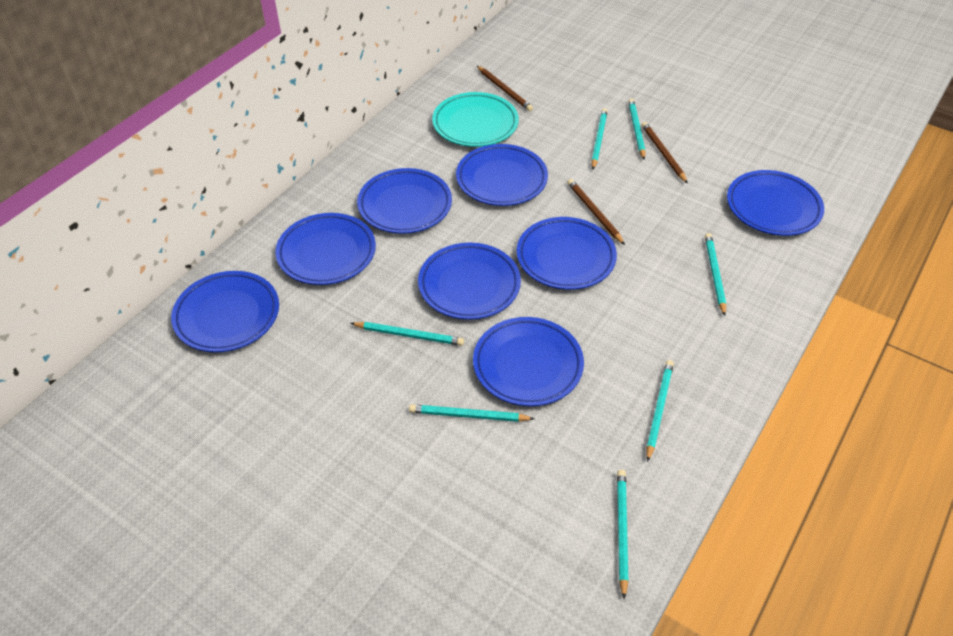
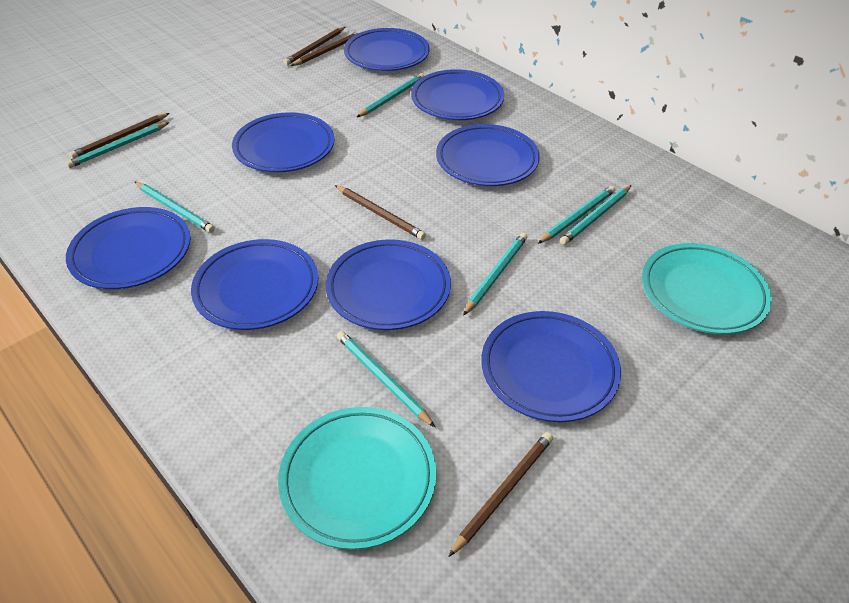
brown pencil: [477,66,533,111] [567,179,625,245] [642,122,688,183] = 3 -> [69,113,170,159] [283,27,345,65] [291,31,361,66] [335,185,426,240] [448,432,553,557] = 5
turquoise plate: [432,92,519,147] = 1 -> [278,407,436,550] [642,243,772,334] = 2

